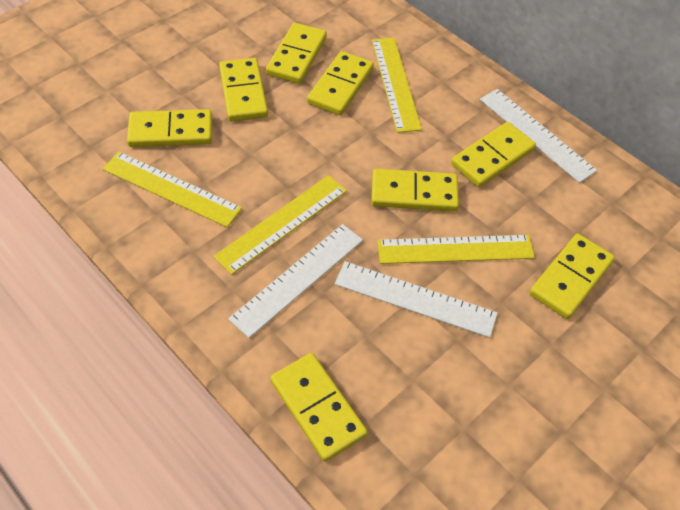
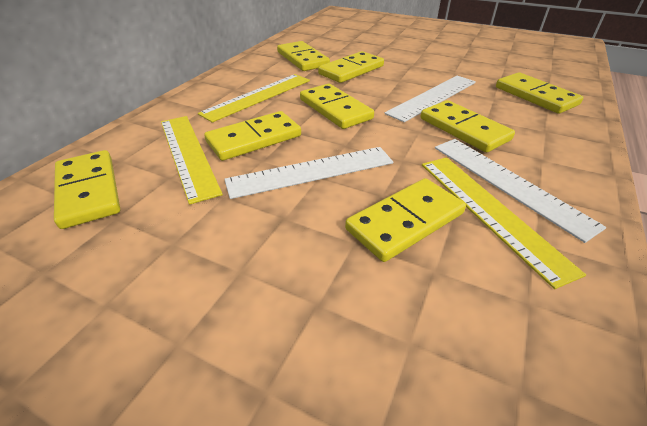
yellow ruler: [103,152,242,227] [213,175,347,275] [372,38,422,133] [377,235,535,264] = 4 -> [161,116,223,205] [198,74,310,123] [422,157,586,289] = 3

